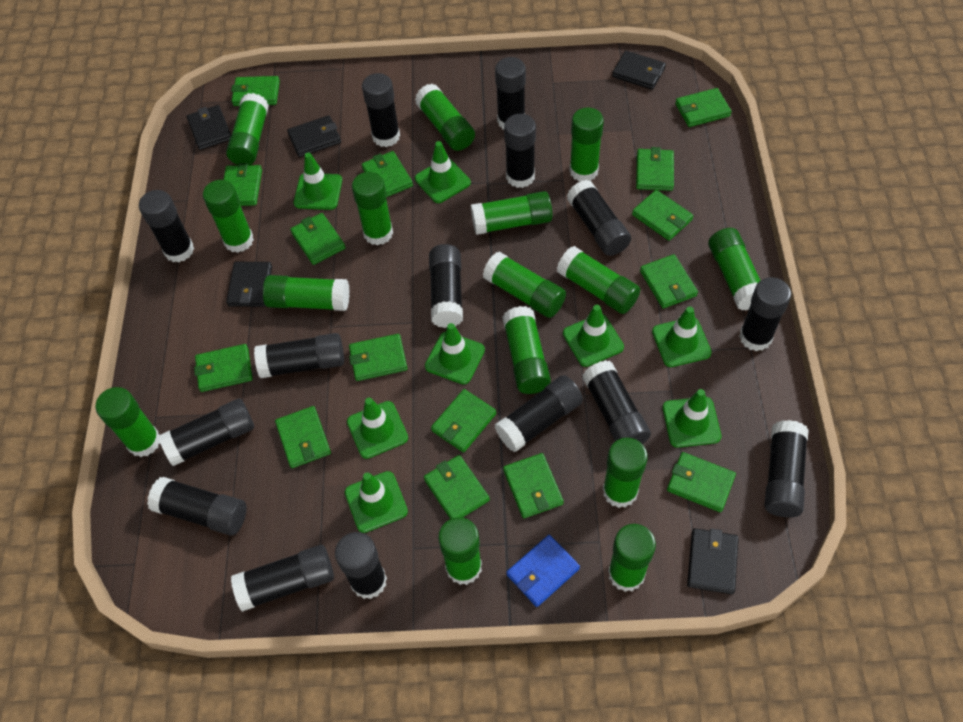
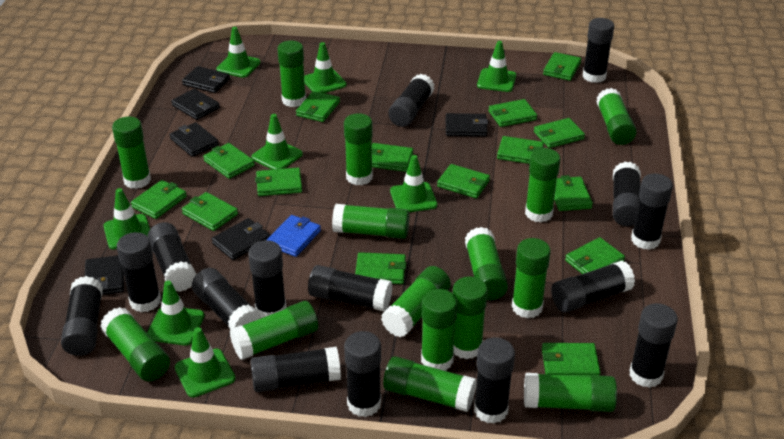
black wallet: [187,105,231,150] [226,262,272,307] [287,115,341,157] [612,51,666,90] [687,528,739,594] = 5 -> [85,255,124,295] [169,122,219,157] [171,89,220,120] [182,66,230,93] [212,218,270,260] [446,113,488,137] = 6

